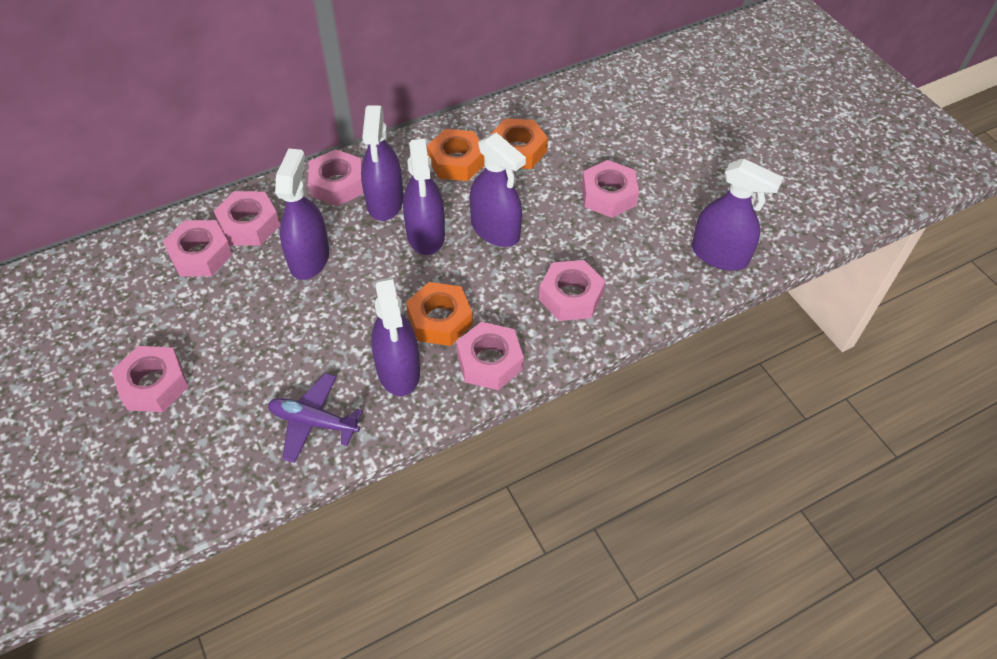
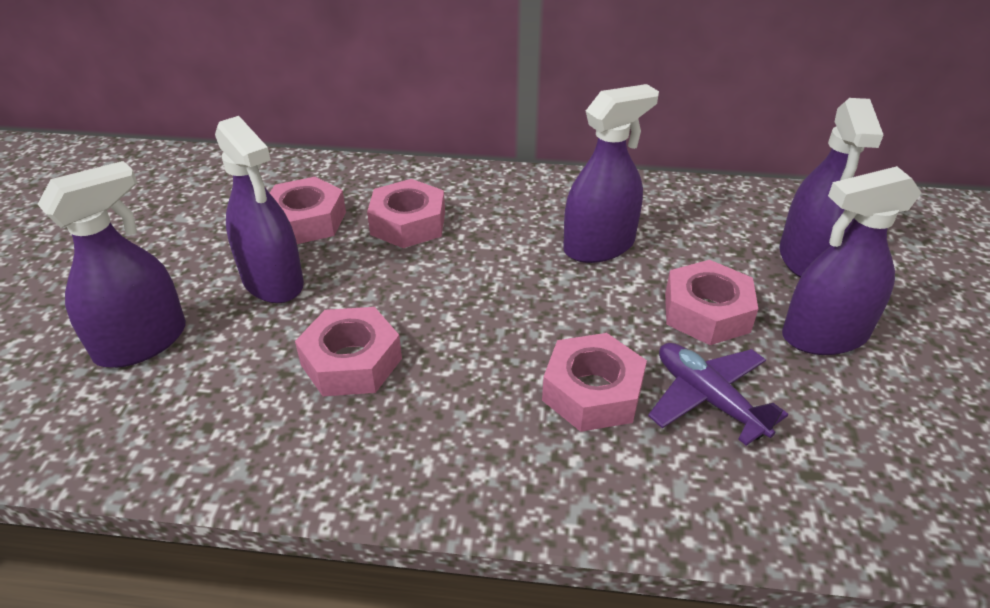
orange nut: [406,282,473,346] [427,129,484,181] [490,118,548,169] = 3 -> none = 0
pink nut: [112,346,189,412] [163,220,233,277] [214,191,280,246] [308,149,364,206] [456,322,524,390] [539,260,605,321] [582,160,639,218] = 7 -> [270,177,346,244] [295,307,402,396] [367,179,445,248] [542,333,647,432] [665,260,758,345] = 5
purple spray bottle: [275,148,329,280] [361,106,403,221] [371,277,420,396] [403,139,445,255] [470,132,526,247] [692,159,784,271] = 6 -> [37,161,186,368] [215,116,304,303] [563,84,659,263] [779,98,883,278] [782,166,922,355] = 5

